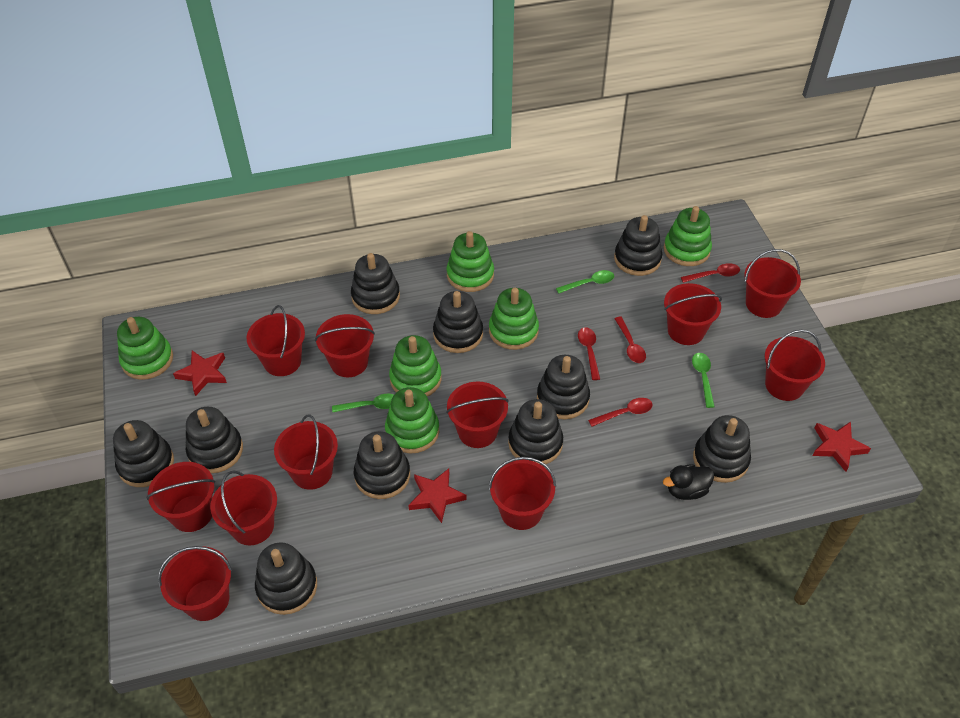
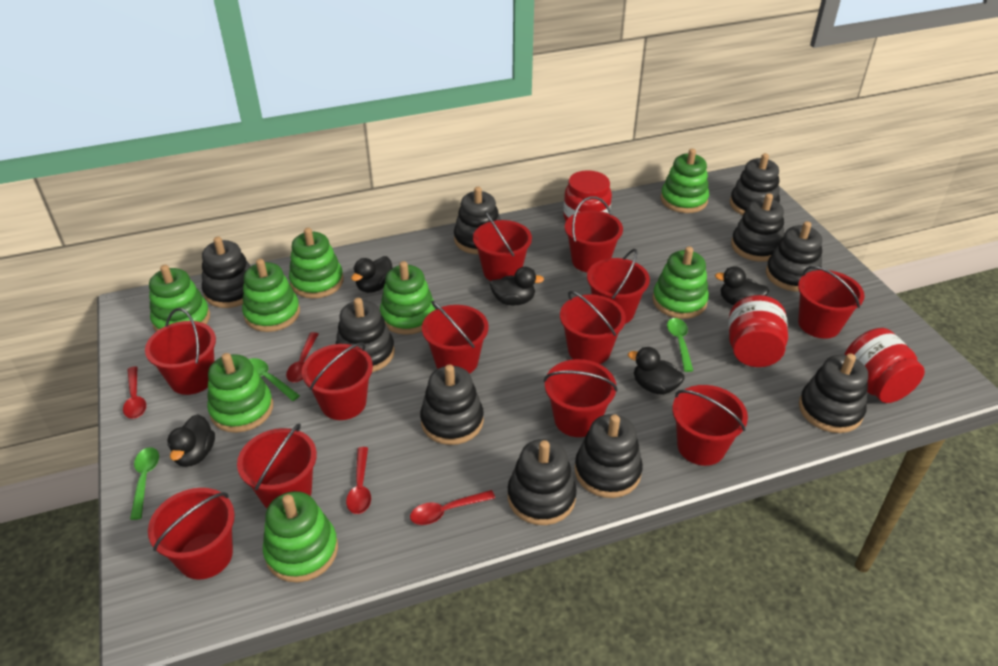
black duck: [663,464,714,500] = 1 -> [167,414,215,467] [351,256,392,293] [490,267,544,305] [628,347,685,395] [715,266,769,305] = 5
green stacking toy: [117,317,173,380] [385,387,439,453] [389,335,442,396] [447,231,494,292] [489,288,539,350] [664,206,712,266] = 6 -> [149,265,210,332] [207,353,273,433] [242,259,300,332] [263,491,338,582] [289,228,344,299] [380,261,435,335] [652,247,709,319] [661,149,709,213] = 8
red bucket: [146,462,215,532] [158,546,232,621] [210,471,277,545] [247,305,305,376] [274,414,338,490] [315,314,375,377] [446,381,509,448] [489,457,556,530] [664,283,722,345] [744,249,801,318] [765,330,825,401] = 11 -> [145,308,216,395] [148,488,235,580] [237,424,317,508] [302,342,373,420] [422,301,489,374] [473,211,532,281] [544,359,618,437] [560,291,626,364] [565,196,623,272] [587,249,650,324] [673,385,748,466] [798,266,865,339] = 12
red jar: none = 0 -> [563,170,612,221] [729,295,788,367] [844,328,925,403] = 3
red star: [173,351,227,396] [408,469,467,523] [812,422,871,472] = 3 -> none = 0

